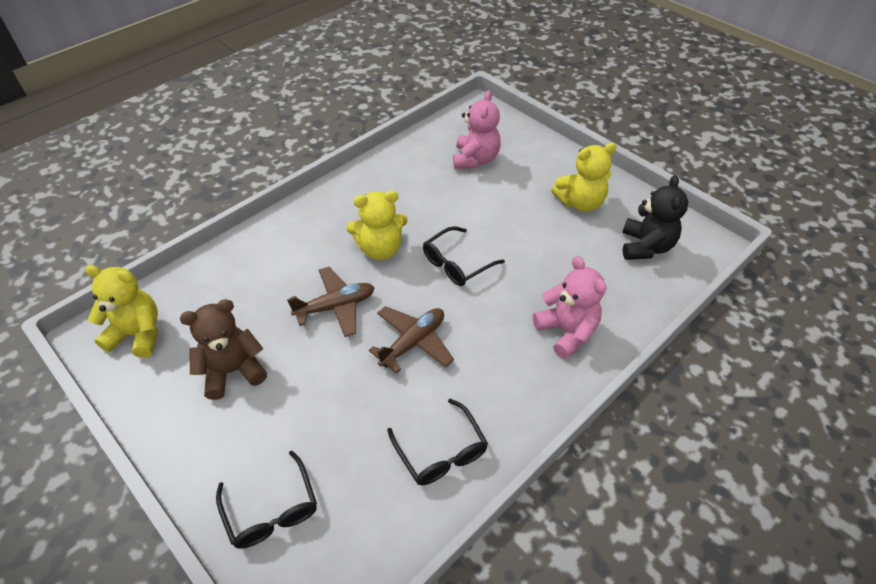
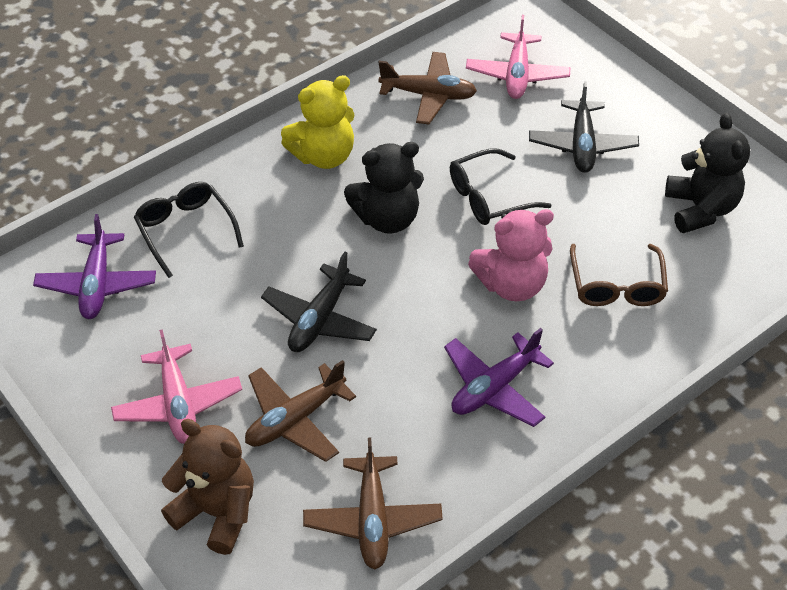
black glasses: [216,450,317,549] [387,399,488,485] [423,226,505,286] = 3 -> [134,182,244,278] [450,148,551,225] = 2
black plane: none = 0 -> [261,252,377,352] [529,81,639,173] = 2
black teddy bear: [622,175,688,260] = 1 -> [344,142,424,234] [665,113,750,233] = 2
brown glasses: none = 0 -> [570,244,668,306] = 1
brown plane: [287,267,375,337] [369,306,454,374] = 2 -> [245,360,356,462] [303,438,443,569] [378,52,477,124] = 3
pink plane: none = 0 -> [111,329,242,444] [466,15,570,99] = 2
pink teddy bear: [453,90,501,169] [533,256,606,359] = 2 -> [468,209,554,301] = 1
purple plane: none = 0 -> [33,214,156,319] [444,328,554,427] = 2
yellow teddy bear: [85,265,158,358] [346,190,407,260] [551,143,617,212] = 3 -> [281,75,354,169] = 1

